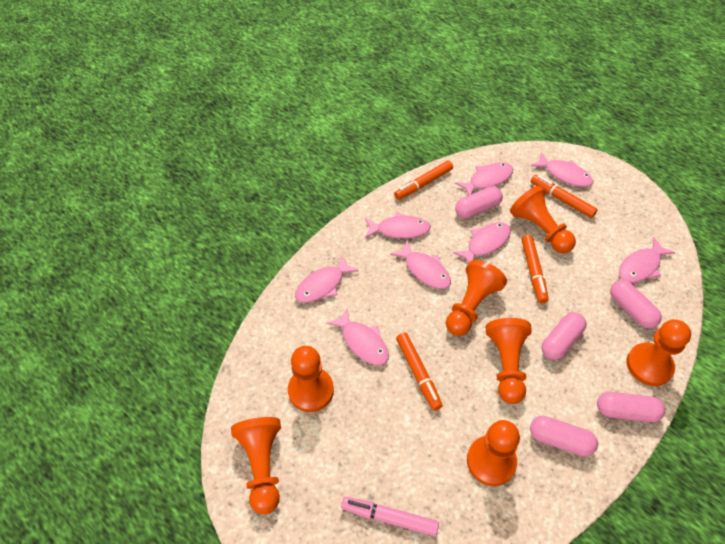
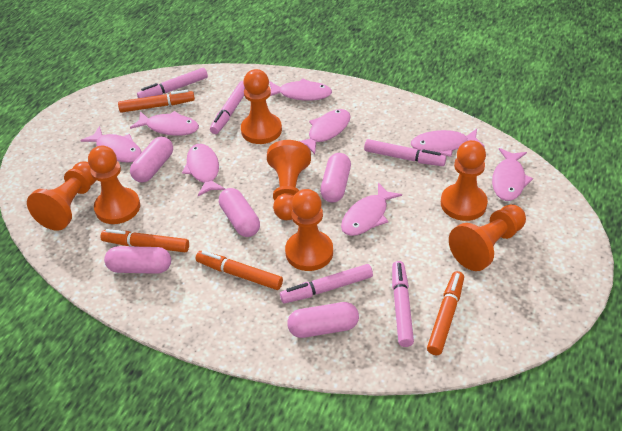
pink marker: [341,497,439,536] = 1 -> [137,68,208,98] [210,81,245,134] [280,264,373,303] [364,139,446,166] [392,261,414,347] = 5

